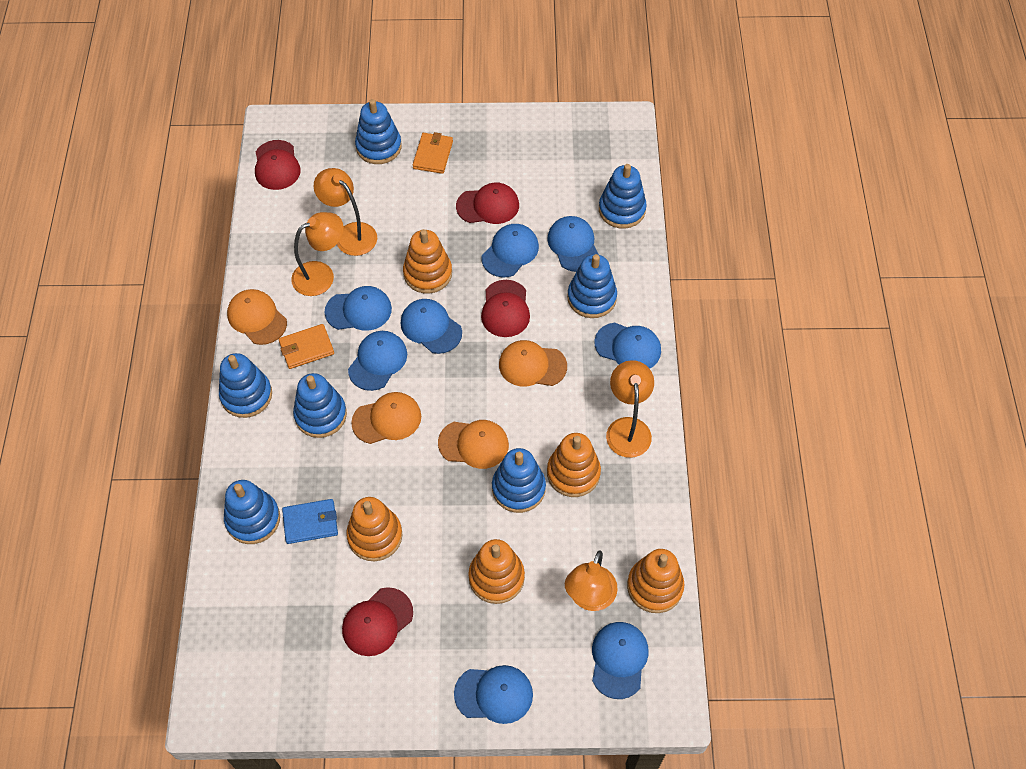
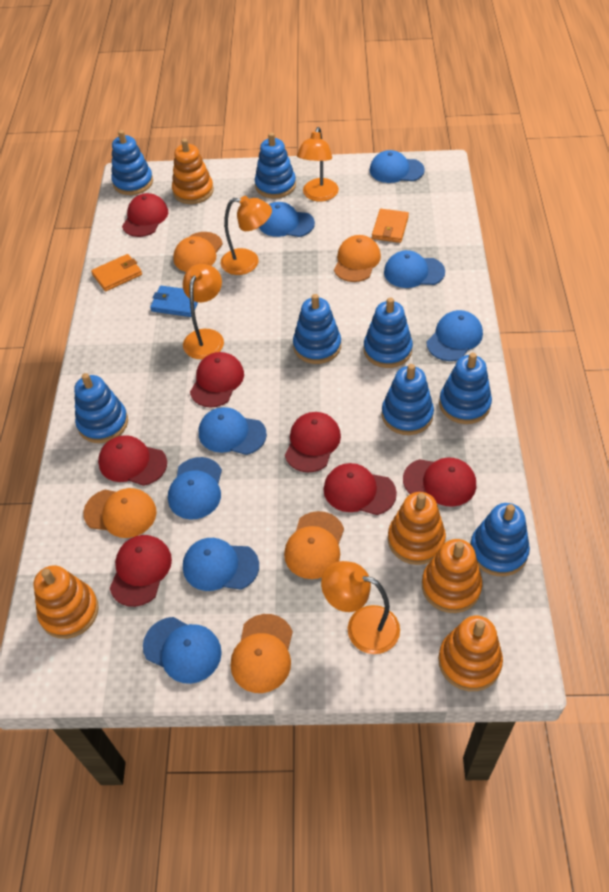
blue stacking toy: [219,353,272,418] [224,480,280,544] [293,373,347,438] [355,99,402,164] [492,448,546,513] [567,254,617,318] [599,164,647,229] = 7 -> [74,373,128,443] [111,130,153,195] [255,132,296,199] [293,294,341,364] [364,298,413,368] [382,364,434,435] [439,353,492,424] [470,503,530,576] = 8
orange cap: [227,289,287,345] [351,392,421,444] [438,420,509,469] [499,340,567,386] = 4 -> [83,488,157,538] [173,232,223,272] [231,614,293,693] [284,511,344,579] [334,235,381,282] = 5
red cap: [255,140,301,190] [342,587,413,656] [456,183,519,224] [481,280,530,337] = 4 -> [98,435,167,486] [110,535,172,607] [122,193,168,237] [190,352,244,408] [285,412,341,472] [324,463,397,515] [403,458,476,507] = 7

